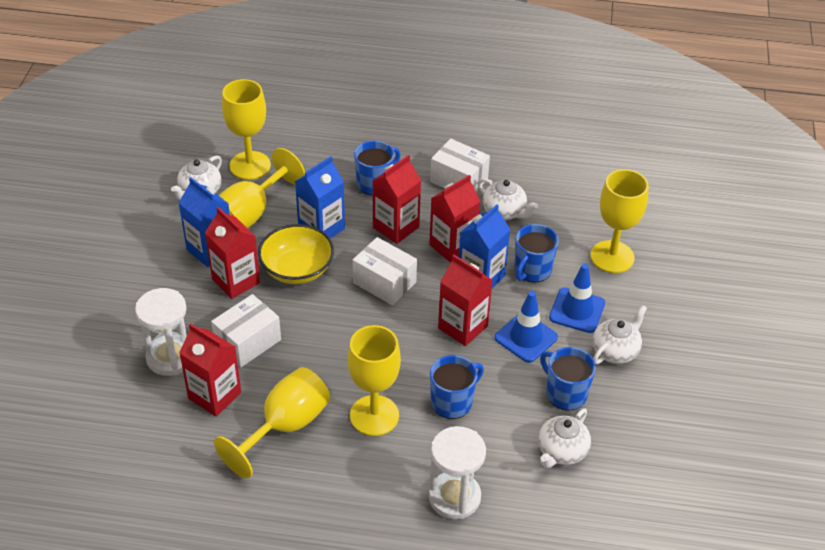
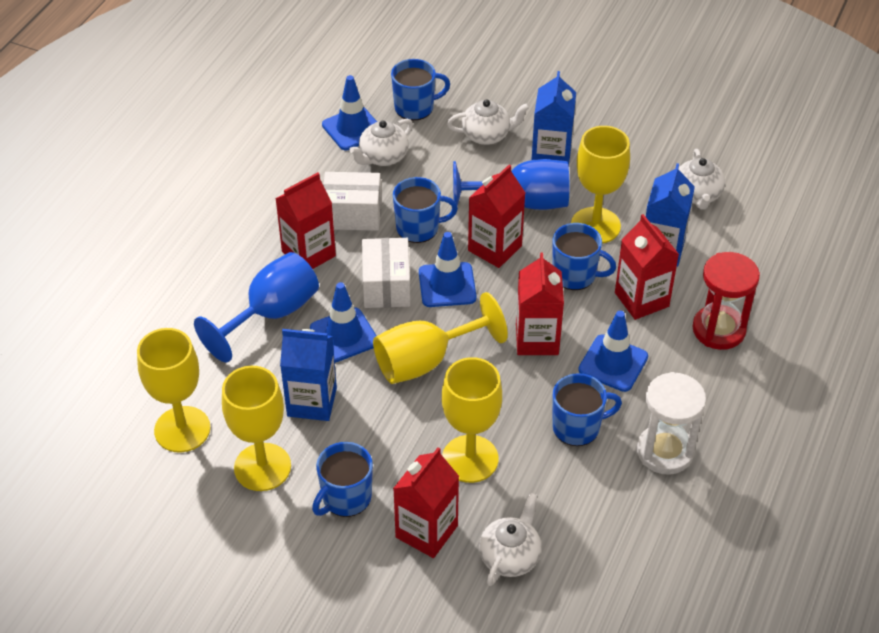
blue goblet: none = 0 -> [194,252,319,362] [453,159,569,210] = 2
blue mug: [354,141,400,196] [430,355,484,419] [515,224,559,283] [540,347,596,411] = 4 -> [312,442,373,517] [391,59,450,120] [393,177,458,243] [552,223,616,290] [552,373,622,446] = 5
blue traffic cone: [494,291,558,363] [549,264,605,333] = 2 -> [310,282,376,363] [322,75,377,150] [419,232,477,307] [578,311,648,392] = 4
red hourglass: none = 0 -> [692,252,760,350] = 1
white box: [211,294,281,368] [353,237,417,305] [430,139,490,192] = 3 -> [323,172,381,231] [362,238,411,308] = 2
white hourglass: [135,288,187,376] [429,426,486,519] = 2 -> [637,372,706,475] = 1
yellow bowl: [258,224,334,284] = 1 -> none = 0

